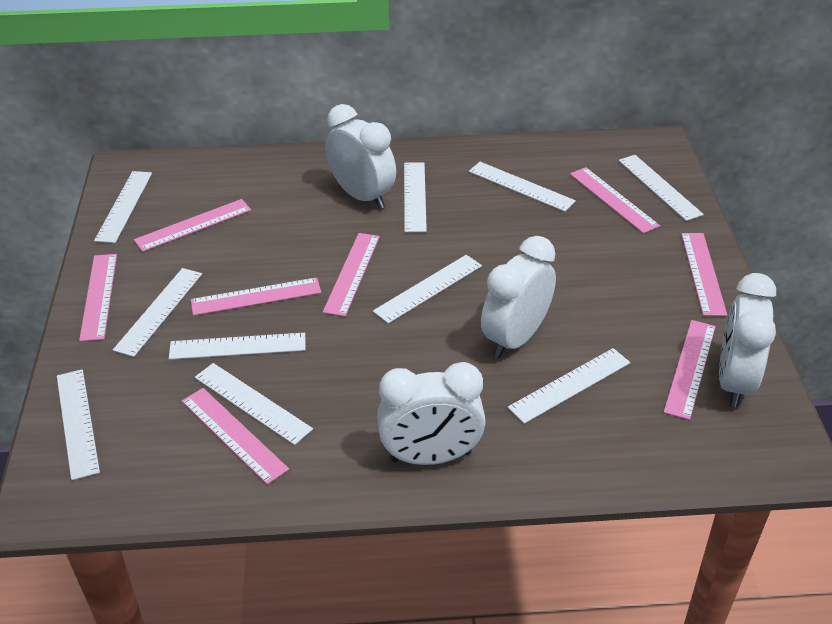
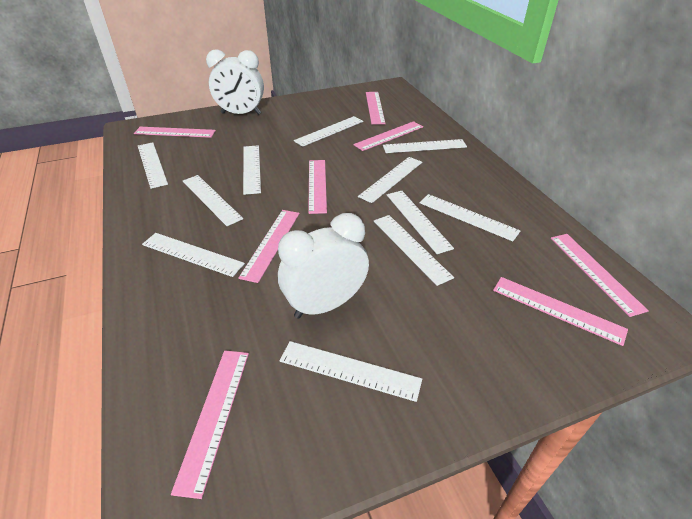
white clock: [326,104,396,209] [377,362,486,465] [481,236,556,358] [719,273,776,407] = 4 -> [206,50,264,115] [278,213,369,319] = 2
white ruler: [57,369,100,480] [94,171,152,243] [113,268,202,357] [169,333,306,360] [195,363,313,445] [373,255,482,324] [404,162,427,232] [469,162,576,212] [508,348,630,424] [619,155,704,221] = 10 -> [138,142,168,189] [142,233,245,277] [183,175,243,226] [243,145,261,195] [280,341,422,402] [294,116,363,147] [358,157,422,203] [374,215,454,286] [383,139,467,153] [387,191,454,254] [419,194,520,241] = 11

